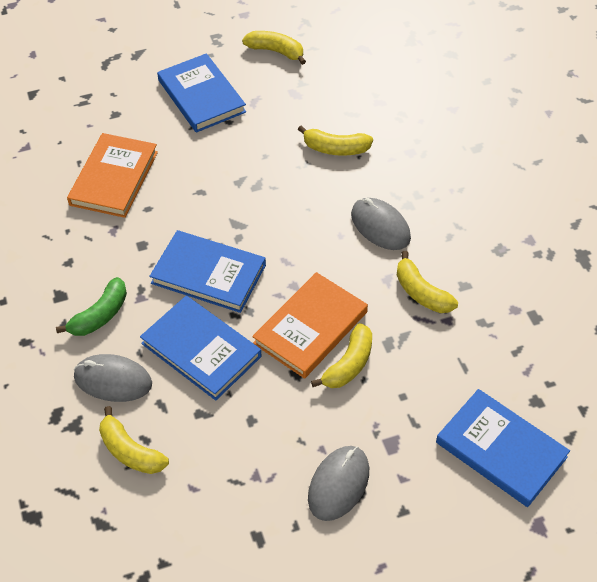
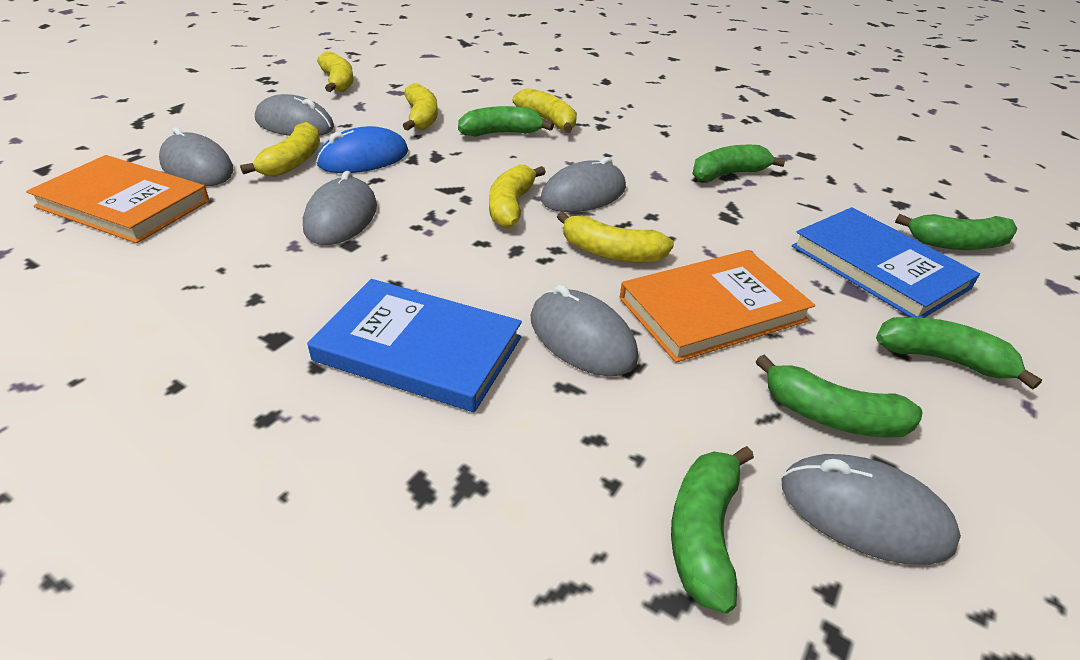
blue book: [140,296,262,401] [149,230,266,313] [157,53,246,133] [436,389,570,507] = 4 -> [307,279,522,412] [792,207,980,318] = 2
blue mouse: none = 0 -> [316,126,408,173] = 1
green banana: [56,277,127,336] = 1 -> [458,106,554,137] [671,446,754,613] [693,145,785,181] [756,355,923,438] [876,317,1042,390] [895,214,1018,250] = 6
grey mouse: [74,354,152,402] [308,446,369,521] [351,198,411,250] = 3 -> [159,127,234,186] [255,94,334,136] [303,171,377,245] [531,285,638,376] [541,157,626,212] [782,454,961,565] = 6
yellow banana: [99,406,169,474] [242,31,306,65] [298,125,373,156] [311,323,372,388] [397,251,458,313] = 5 -> [240,122,320,177] [317,51,353,92] [403,83,438,131] [489,164,546,228] [513,88,577,133] [557,211,674,262] = 6

